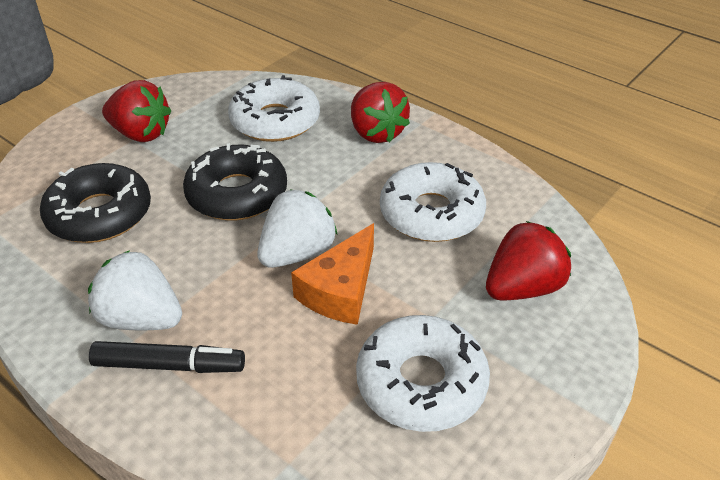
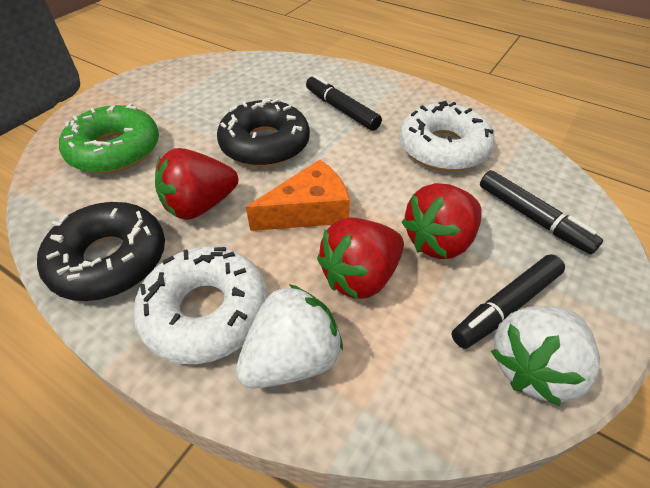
black marker: [89,341,245,373] = 1 -> [306,75,382,131] [452,254,565,349] [480,170,603,254] = 3
green donut: none = 0 -> [59,103,159,173] = 1
white donut: [228,75,320,142] [356,315,490,432] [380,162,486,242] = 3 -> [133,247,268,364] [399,101,495,171] = 2

